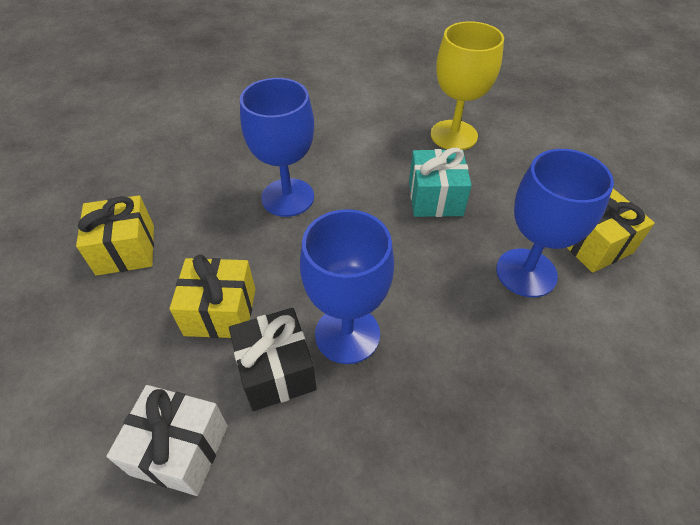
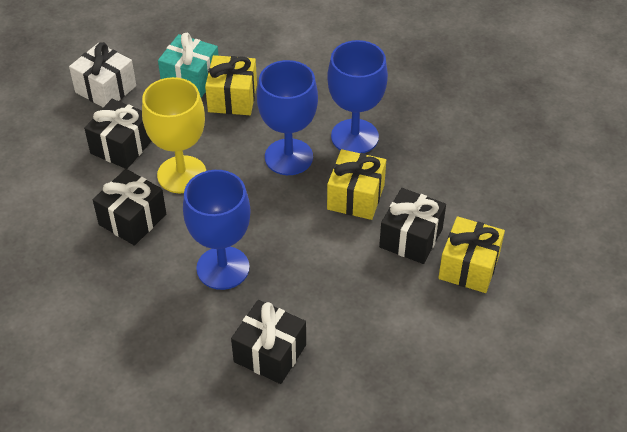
black gift: [229,308,317,411] = 1 -> [84,99,152,169] [93,169,166,246] [231,300,306,384] [379,188,446,264] = 4

